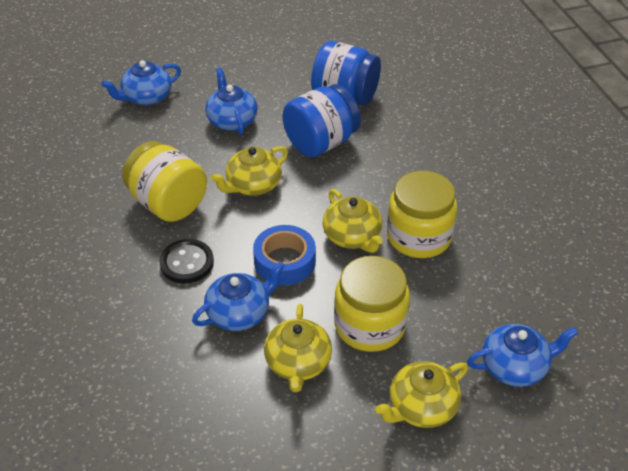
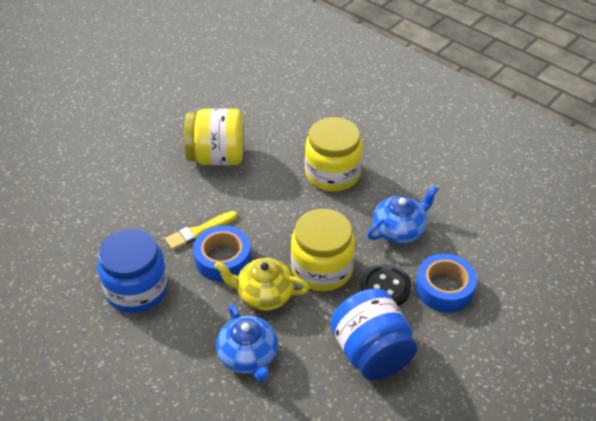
blue tape: [253,225,316,285] = 1 -> [193,226,251,282] [416,253,477,312] = 2
blue teapot: [101,60,181,105] [192,261,285,331] [205,68,258,135] [467,324,578,387] = 4 -> [216,304,278,382] [367,185,439,243] = 2
yellow brush: none = 0 -> [165,211,237,250] = 1
yellow teapot: [211,146,288,196] [264,304,332,392] [323,189,383,253] [375,361,468,428] = 4 -> [214,258,310,310] = 1

